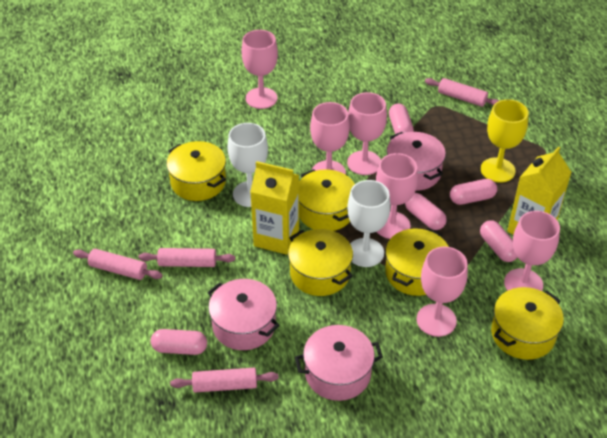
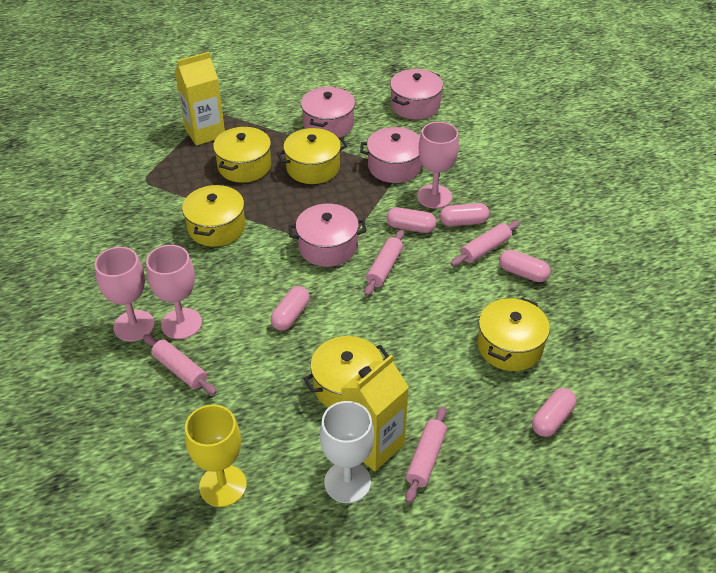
pink goblet: [242,30,278,109] [310,102,350,175] [347,92,387,175] [376,153,418,239] [417,247,468,337] [504,211,560,291] = 6 -> [95,247,155,342] [146,245,202,339] [417,122,459,209] = 3
pink pot: [207,279,280,350] [295,325,383,401] [387,132,446,191] = 3 -> [289,204,366,267] [301,87,355,138] [360,127,422,183] [390,69,443,119] = 4
white goblet: [228,123,268,207] [347,180,391,267] = 2 -> [320,401,374,503] = 1

